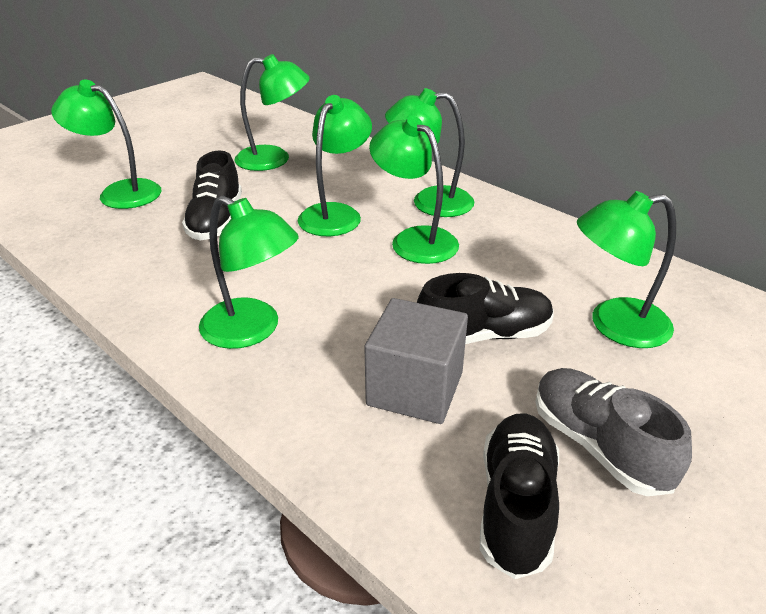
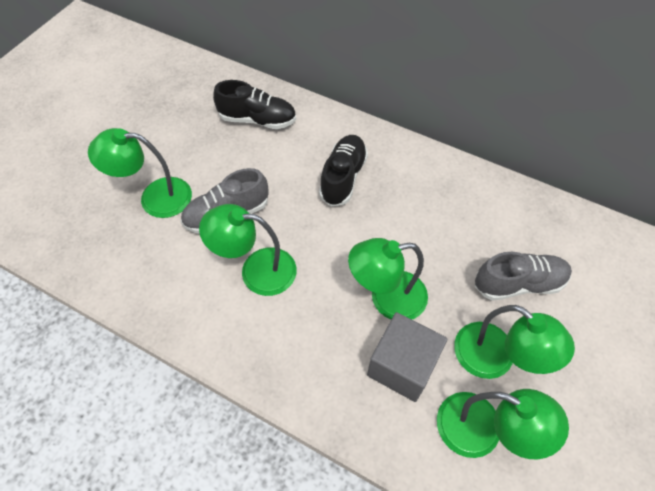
black shoe: [182,150,242,240] [417,273,553,344] [480,413,559,579] = 3 -> [213,80,296,129] [319,135,368,206] = 2
green lamp: [51,80,161,209] [199,196,299,349] [235,54,310,171] [298,95,372,236] [369,116,459,264] [385,88,474,217] [577,191,676,348] = 7 -> [88,128,192,218] [199,204,297,296] [348,238,428,319] [437,389,569,460] [454,305,575,379] = 5
grey shoe: [535,368,692,496] = 1 -> [181,168,269,234] [475,252,572,301] = 2

